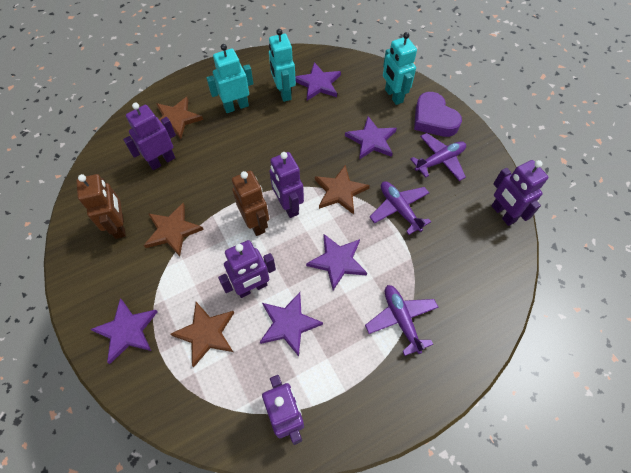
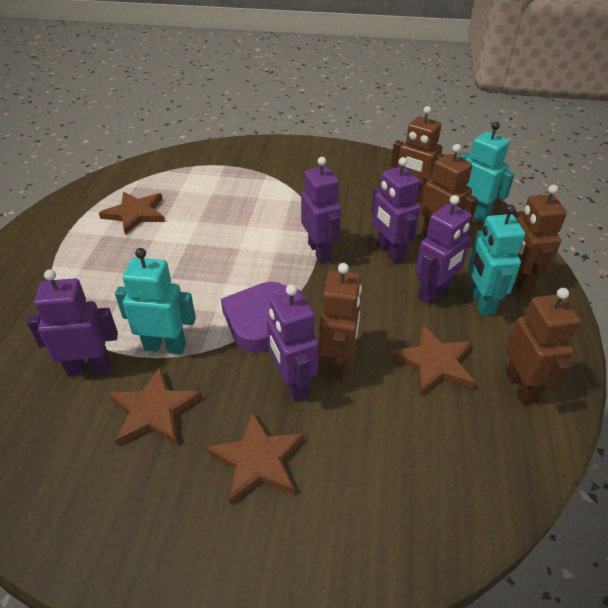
brown robot: [76,174,126,239] [232,171,269,236] = 2 -> [319,263,362,378] [391,106,445,202] [420,144,478,235] [506,288,580,405] [516,185,567,293] = 5
purple plane: [365,285,438,356] [370,181,431,235] [410,133,466,181] = 3 -> none = 0
purple star: [90,298,158,364] [260,292,323,357] [295,62,341,101] [306,234,367,290] [345,116,397,160] = 5 -> none = 0

